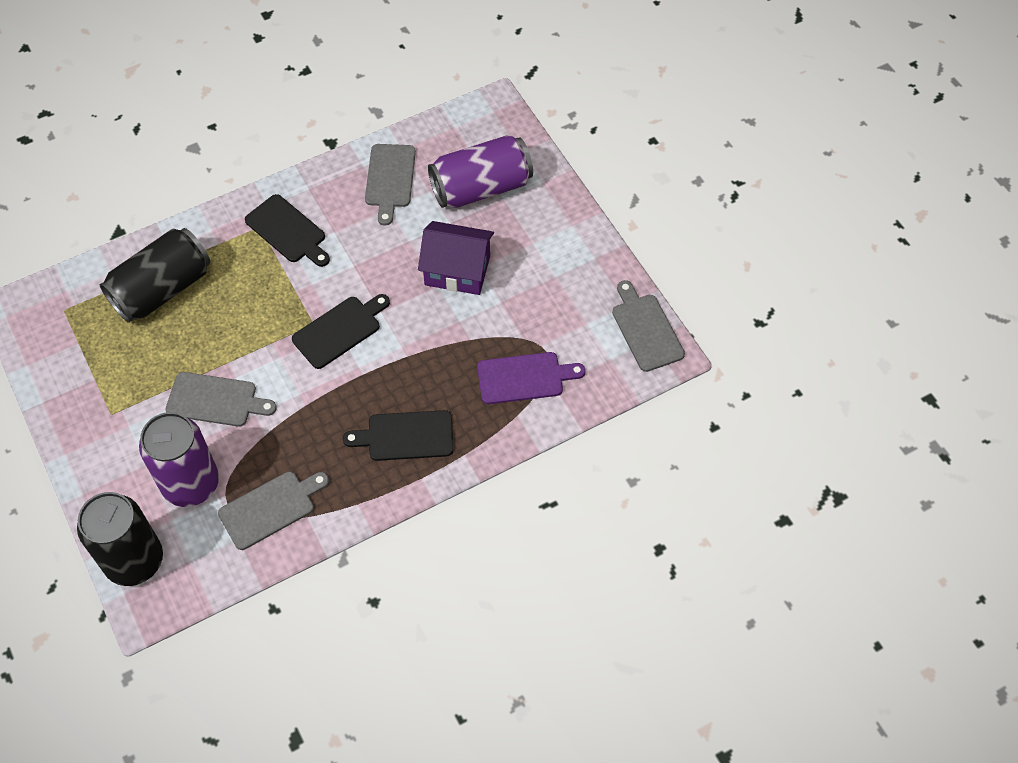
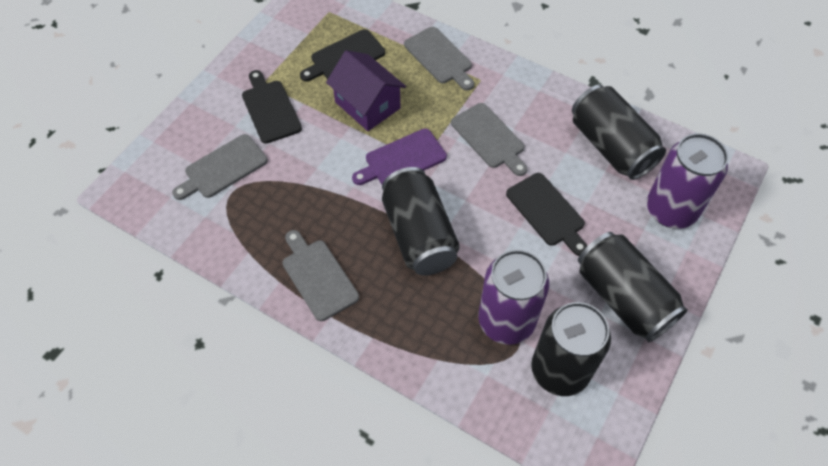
black can: [77,492,163,586] [100,228,210,323] = 2 -> [382,167,460,276] [531,302,611,396] [572,85,666,180] [578,232,688,342] = 4

